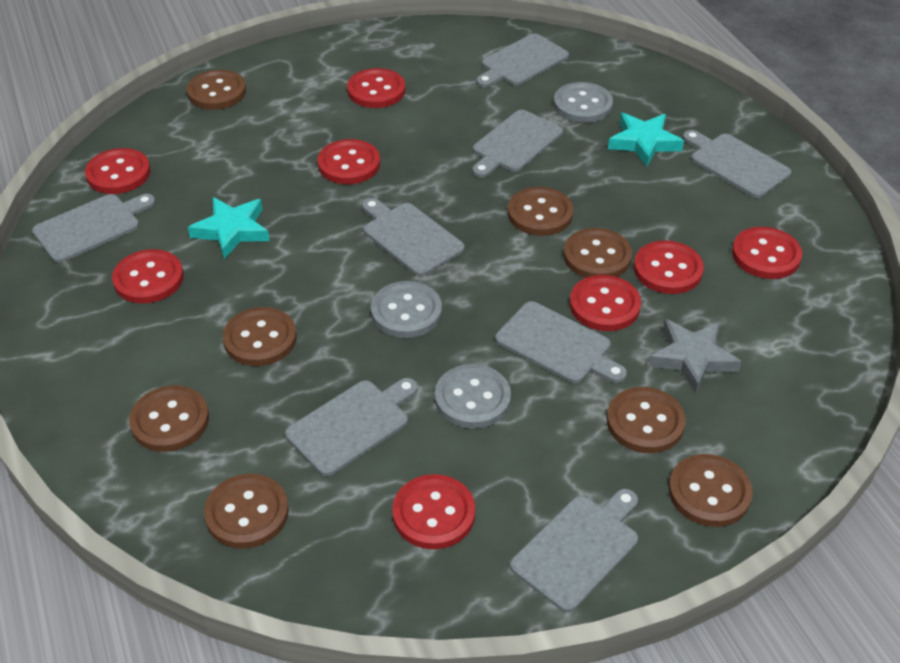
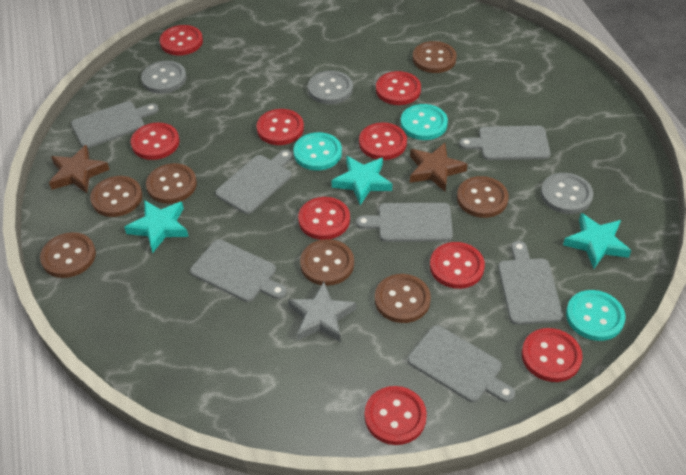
brown button: [129,385,209,452] [187,70,246,110] [204,474,289,549] [223,307,297,366] [508,187,573,236] [564,228,632,278] [607,387,686,453] [669,454,753,527] = 8 -> [40,232,96,278] [90,176,142,217] [146,163,197,204] [300,239,354,286] [375,274,431,323] [413,41,457,73] [457,176,509,218] = 7
brown star: none = 0 -> [49,145,110,193] [410,143,468,192] = 2
grey cutting board: [32,194,156,263] [285,378,418,476] [362,198,465,276] [472,110,563,177] [476,34,569,87] [495,301,627,383] [510,489,638,612] [683,130,791,198] = 8 -> [71,101,159,148] [190,239,286,302] [215,150,293,214] [356,203,453,242] [408,325,515,402] [459,126,550,160] [498,241,563,325] = 7
red button: [85,148,150,194] [112,249,184,304] [317,139,380,184] [347,68,405,108] [392,474,475,549] [570,275,641,331] [634,241,704,294] [732,227,802,279] = 8 -> [131,123,179,160] [160,25,203,56] [256,109,304,145] [298,197,350,240] [359,123,407,160] [365,386,427,445] [376,71,421,105] [430,242,485,289] [522,328,583,382] = 9
turquoise button: none = 0 -> [294,132,342,170] [401,104,448,140] [566,290,626,341] = 3
turquoise star: [188,197,270,259] [608,113,684,167] = 2 -> [124,200,189,253] [331,156,392,205] [563,213,631,269] = 3

